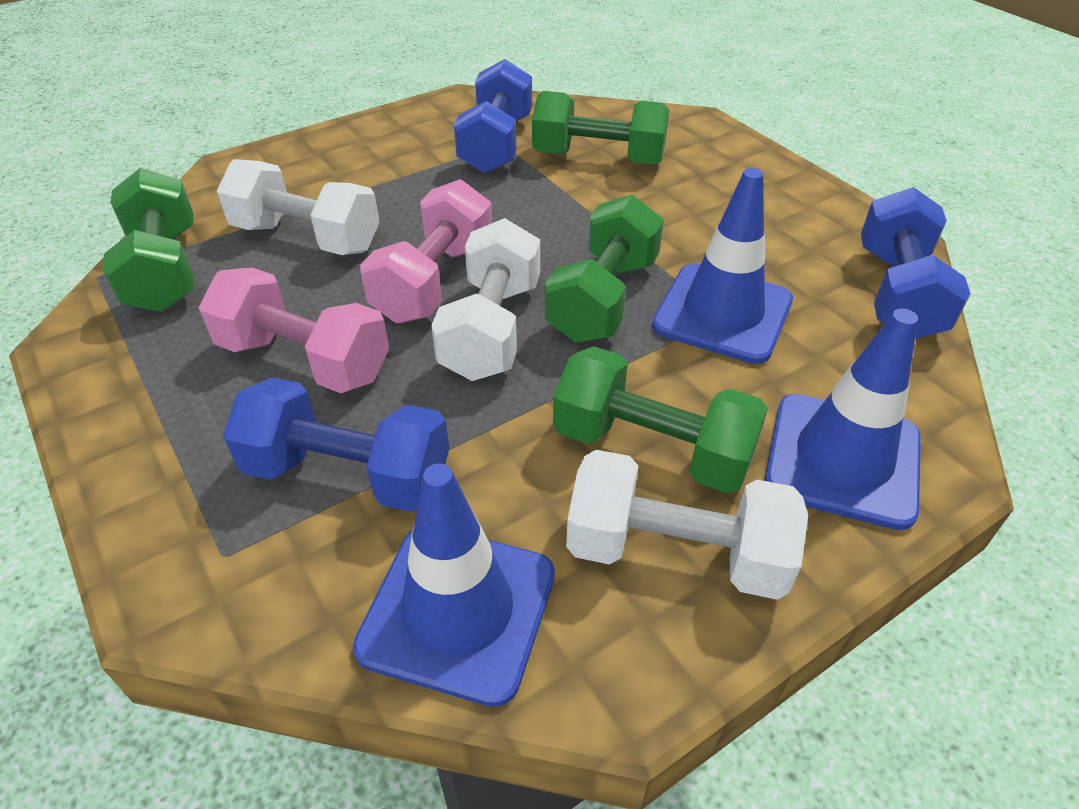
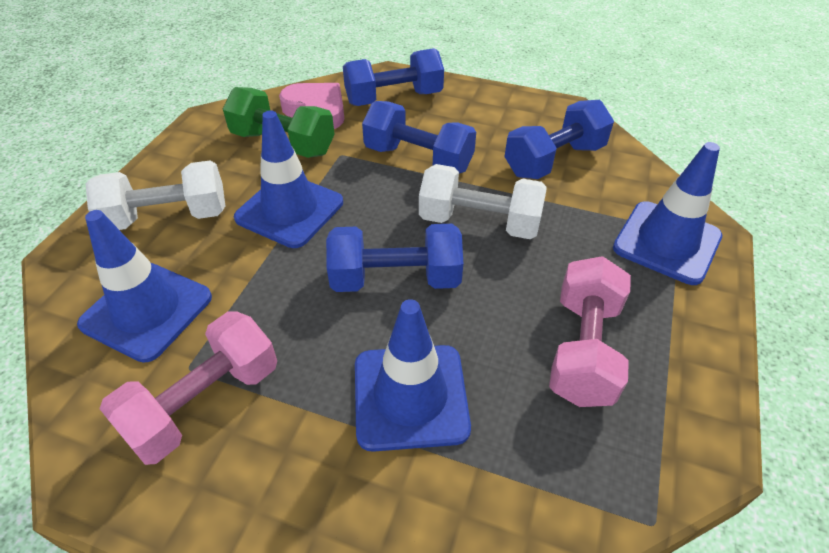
blue dumbbell: [223,377,449,512] [454,59,532,173] [861,187,971,339] = 3 -> [326,224,464,292] [343,48,444,106] [362,101,476,174] [504,100,614,179] = 4
blue traffic cone: [353,463,555,707] [652,168,793,364] [765,308,921,530] = 3 -> [77,210,212,363] [234,110,343,248] [355,299,471,452] [613,142,722,285] = 4
green dumbbell: [102,168,193,312] [532,91,669,165] [545,194,664,343] [553,346,768,493] = 4 -> [223,87,335,158] = 1
pink heart: none = 0 -> [279,83,344,129] = 1
white dumbbell: [217,159,379,255] [431,218,540,381] [566,450,808,600] = 3 -> [86,161,225,230] [419,164,547,239] = 2

